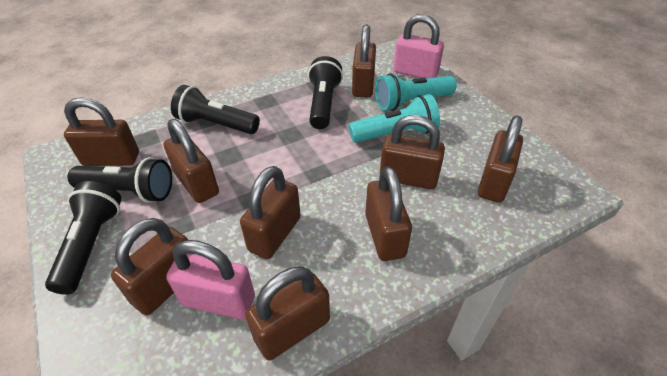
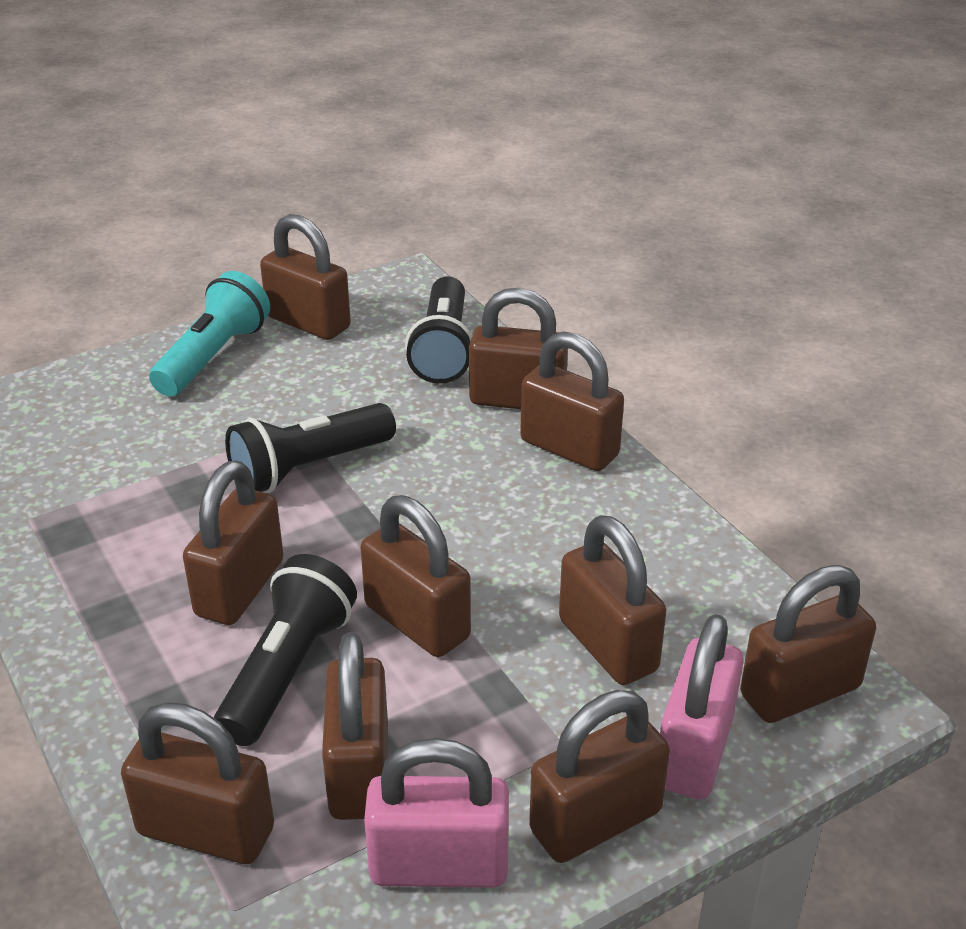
black flashlight: [45,181,122,295] [68,157,172,203] [171,85,260,134] [308,56,343,129] = 4 -> [214,554,357,746] [225,403,396,493] [405,276,472,384] = 3
brown padlock: [64,97,139,166] [111,218,188,315] [163,119,219,203] [240,166,301,259] [245,266,330,360] [352,25,376,97] [365,166,412,261] [380,115,445,190] [478,115,523,203] = 9 -> [121,702,274,864] [183,460,284,625] [260,214,351,340] [322,632,388,820] [361,495,471,657] [469,288,568,409] [520,332,624,471] [529,690,670,863] [559,515,666,685] [740,565,876,723] = 10
turquoise flashlight: [349,94,440,143] [375,73,457,111] = 2 -> [149,271,270,397] = 1

